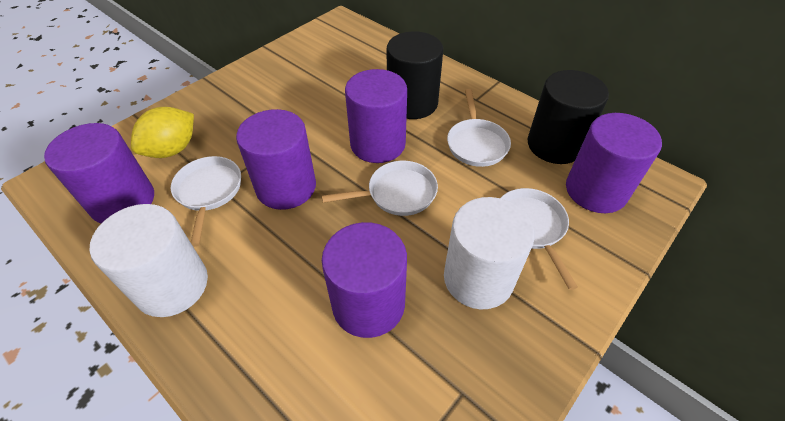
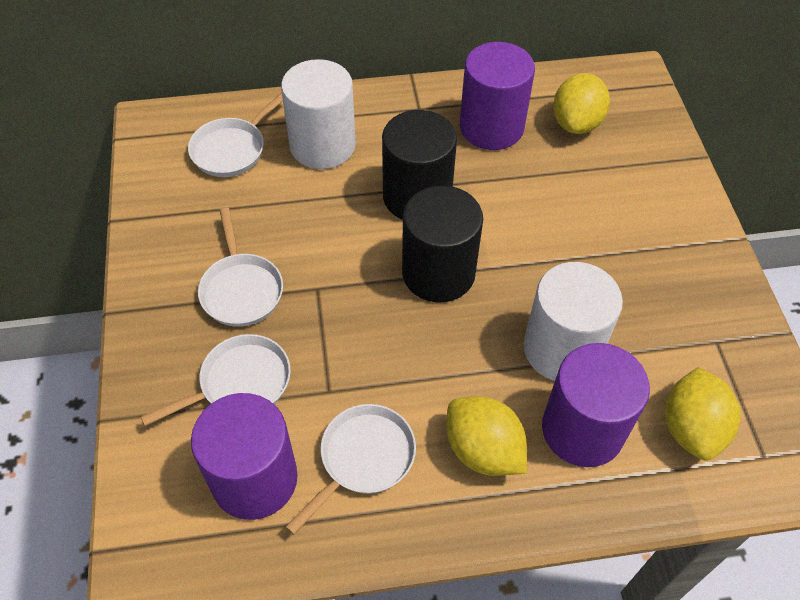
purple cylinder: [44,123,154,223] [236,109,316,210] [322,222,407,338] [345,69,407,163] [566,113,662,213] = 5 -> [191,393,298,520] [460,42,535,150] [542,343,650,467] = 3
yellow lemon: [131,107,194,158] = 1 -> [447,396,527,476] [553,73,610,134] [665,367,740,460] = 3

